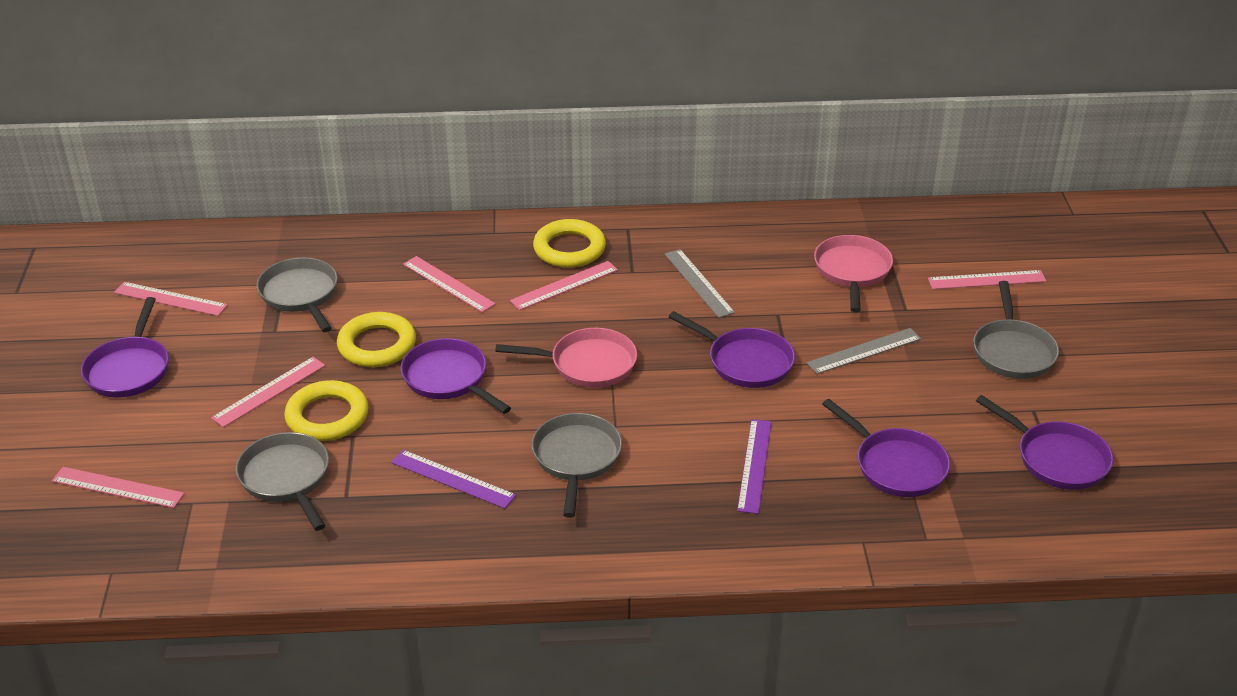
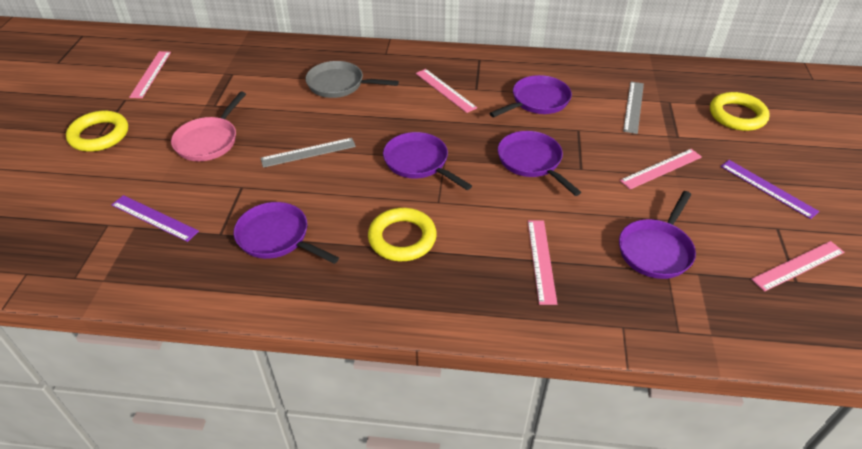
grey pan: [236,432,329,531] [257,257,338,332] [532,413,622,518] [973,281,1059,379] = 4 -> [305,61,399,98] = 1
pink pan: [495,328,637,388] [814,235,893,312] = 2 -> [171,91,246,161] = 1
pink ruler: [52,467,184,508] [114,282,228,316] [211,357,325,427] [403,256,496,312] [510,261,618,310] [928,270,1046,289] = 6 -> [129,51,171,98] [416,69,477,113] [528,220,557,305] [620,149,702,189] [751,241,844,292] = 5

